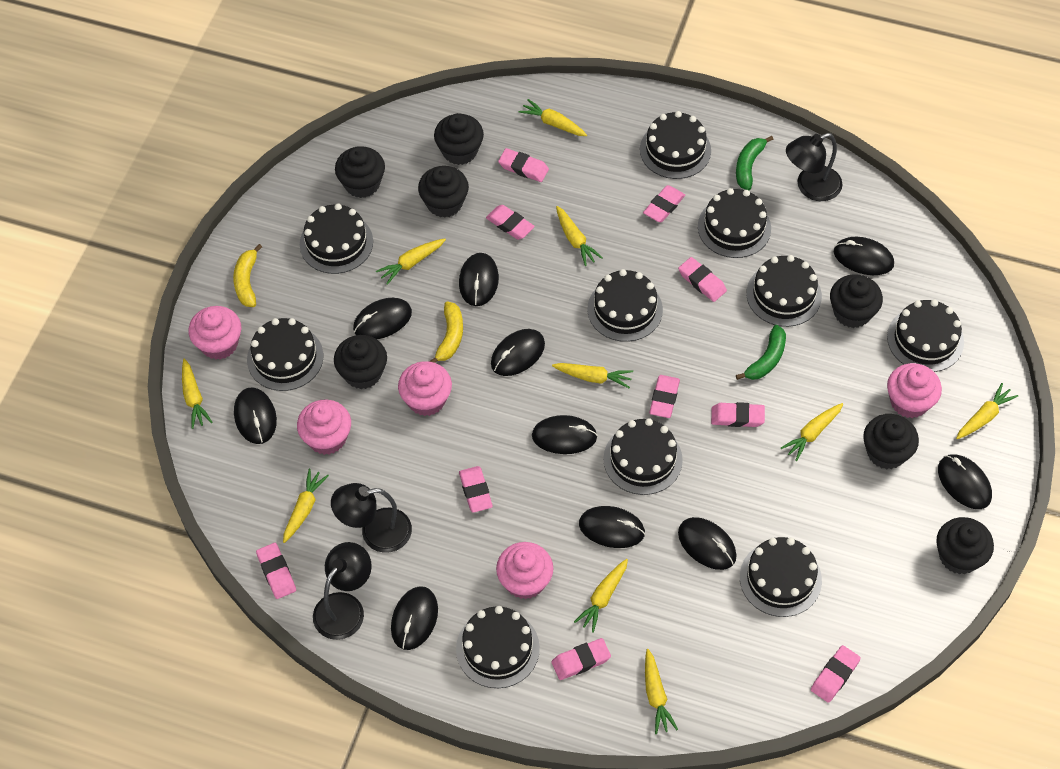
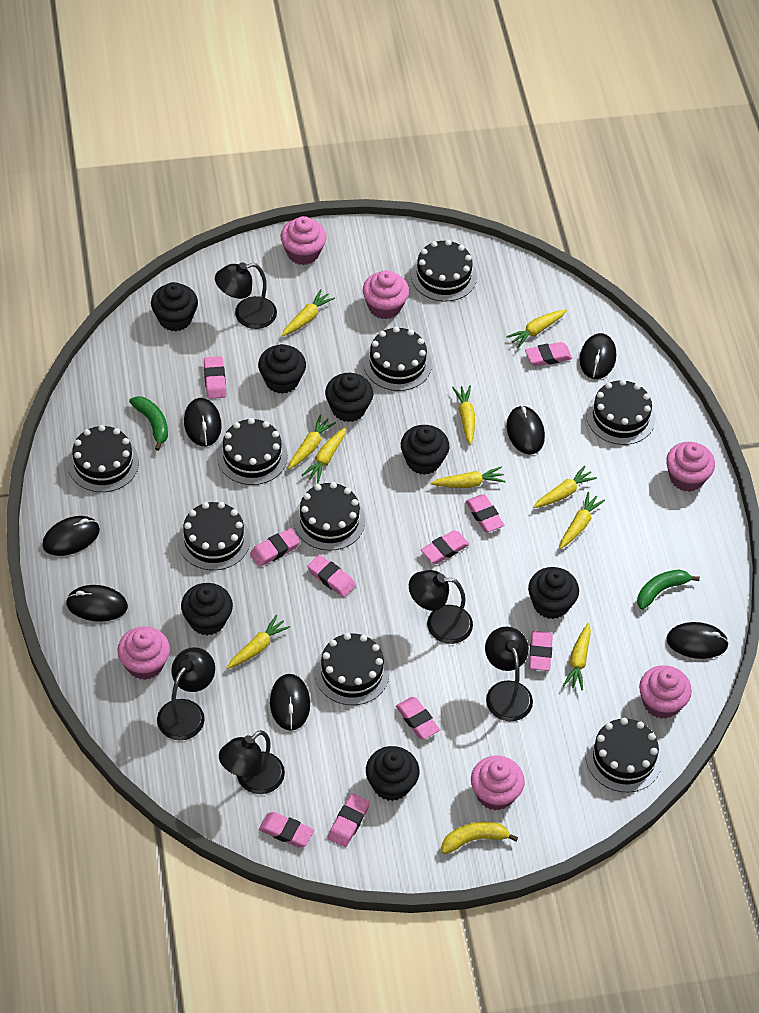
black cake: [247,318,323,391] [300,203,373,274] [456,606,540,688] [587,269,663,342] [603,418,683,495] [640,111,711,179] [698,188,771,258] [740,537,822,617] [746,255,822,327] [887,300,964,372] = 10 -> [68,425,139,492] [178,502,250,570] [217,418,288,485] [293,482,365,551] [314,633,390,705] [363,326,432,391] [411,240,477,301] [586,379,655,445] [586,718,662,793] = 9
black lamp: [313,542,372,640] [331,483,412,553] [786,133,842,201] = 3 -> [157,647,215,740] [215,262,277,329] [219,730,285,794] [409,570,473,644] [485,627,533,721] = 5
black mouse: [234,387,277,444] [353,298,412,339] [391,586,438,650] [459,253,499,306] [491,329,545,376] [532,415,598,454] [579,506,645,548] [678,517,737,570] [834,237,894,275] [938,454,992,509] = 10 -> [42,516,100,556] [66,585,128,622] [184,398,222,446] [270,674,310,731] [507,405,545,454] [579,333,616,379] [666,622,729,659] = 7
pink cupcake: [188,306,241,360] [297,399,351,455] [398,361,452,416] [496,542,553,599] [887,363,942,418] = 5 -> [117,626,170,680] [281,216,326,265] [363,270,409,319] [471,756,525,810] [639,665,692,719] [666,442,715,492] = 6
yellow banana: [233,244,262,307] [429,302,463,363] = 2 -> [442,822,518,854] = 1

